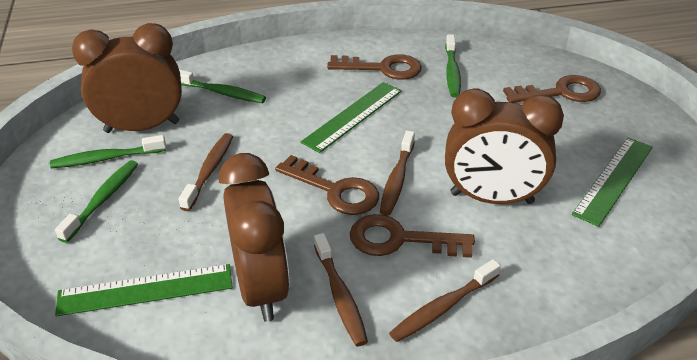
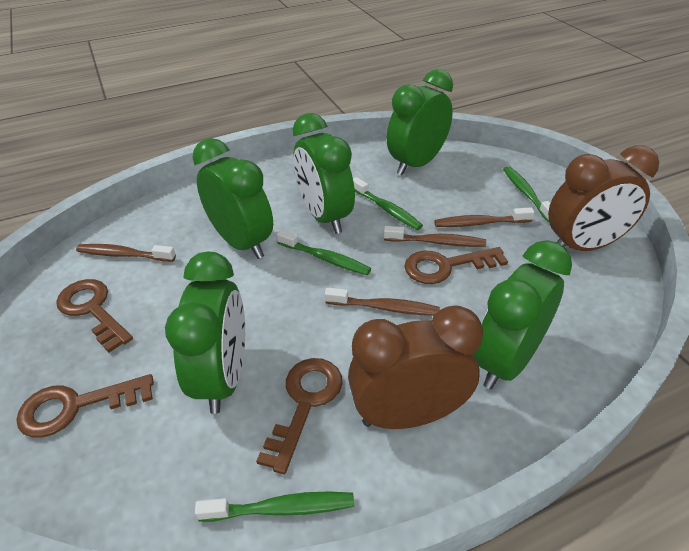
brown clock: [72,23,182,133] [219,153,290,322] [445,89,564,204] = 3 -> [348,305,483,429] [548,145,660,251] = 2
green clock: none = 0 -> [165,252,245,414] [193,138,273,259] [293,113,355,234] [387,69,453,175] [474,240,572,390] = 5
green ruler: [55,264,233,317] [300,82,402,153] [572,137,653,227] = 3 -> none = 0

